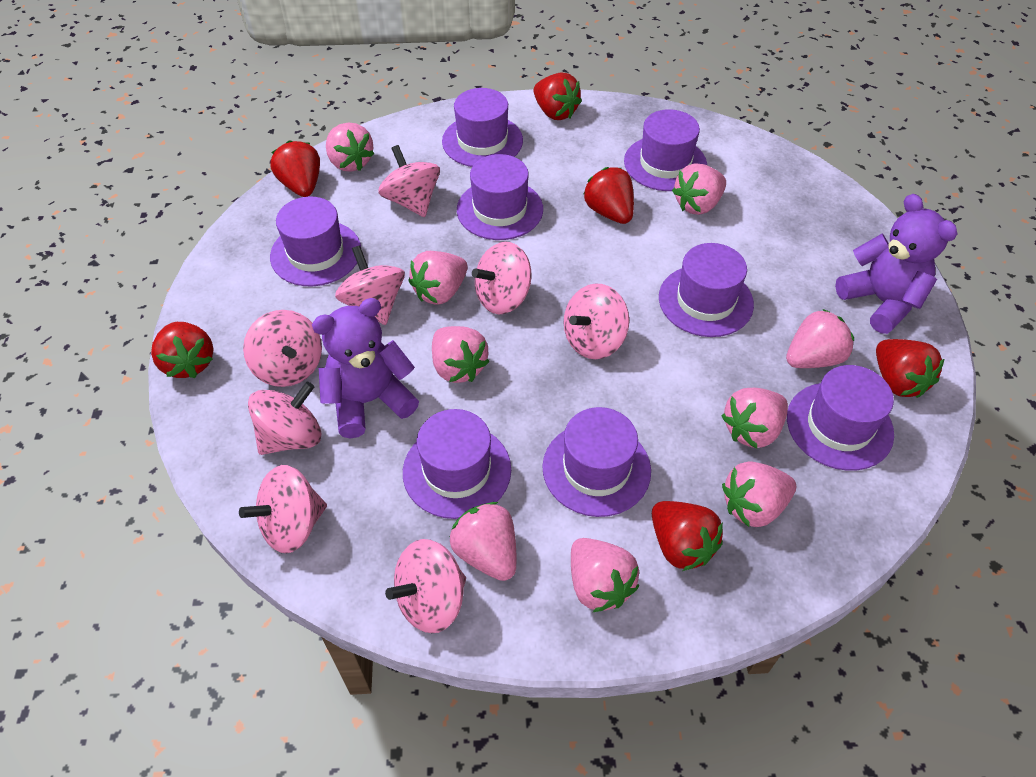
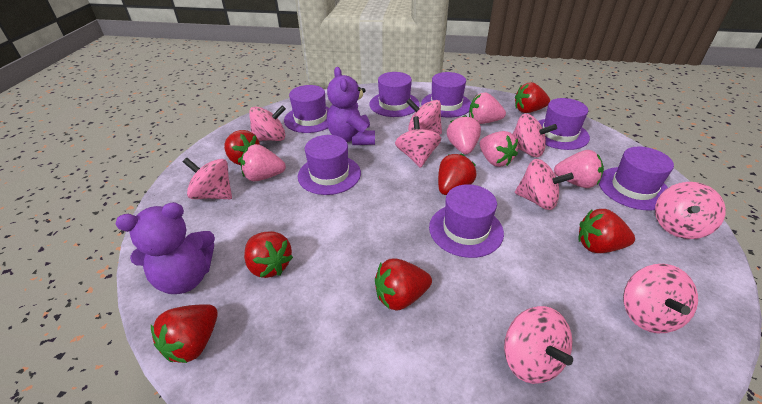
pink spinning top: [239,465,327,554] [243,310,322,387] [248,382,321,455] [335,245,405,325] [378,145,440,217] [385,539,466,633] [472,242,531,314] [564,284,629,359] = 8 -> [183,158,232,199] [249,105,286,141] [395,116,441,168] [406,98,442,134] [504,306,573,384] [513,114,557,157] [515,159,574,210] [623,264,698,333] [655,182,726,239] = 9
pink strawberry: [326,122,374,172] [408,251,468,305] [432,326,490,383] [450,502,516,581] [571,538,639,612] [672,163,726,215] [721,388,788,448] [722,461,796,527] [786,309,854,368] = 9 -> [241,144,286,181] [447,115,481,154] [469,93,506,124] [479,131,518,167] [554,150,604,188] = 5
purple hat: [270,197,361,286] [403,409,511,519] [442,88,523,167] [457,154,543,240] [542,407,651,517] [624,109,707,191] [659,243,754,337] [787,365,894,471] = 8 -> [284,85,330,133] [298,135,361,195] [369,72,420,117] [421,72,471,117] [429,184,504,258] [538,98,590,150] [599,147,674,211] = 7
red strawberry: [151,322,214,378] [270,140,320,197] [534,72,582,120] [583,167,634,224] [652,501,723,571] [876,339,945,398] = 6 -> [151,304,218,363] [224,130,260,165] [244,231,293,278] [375,259,432,311] [438,153,476,195] [515,82,550,113] [578,209,635,253] = 7

